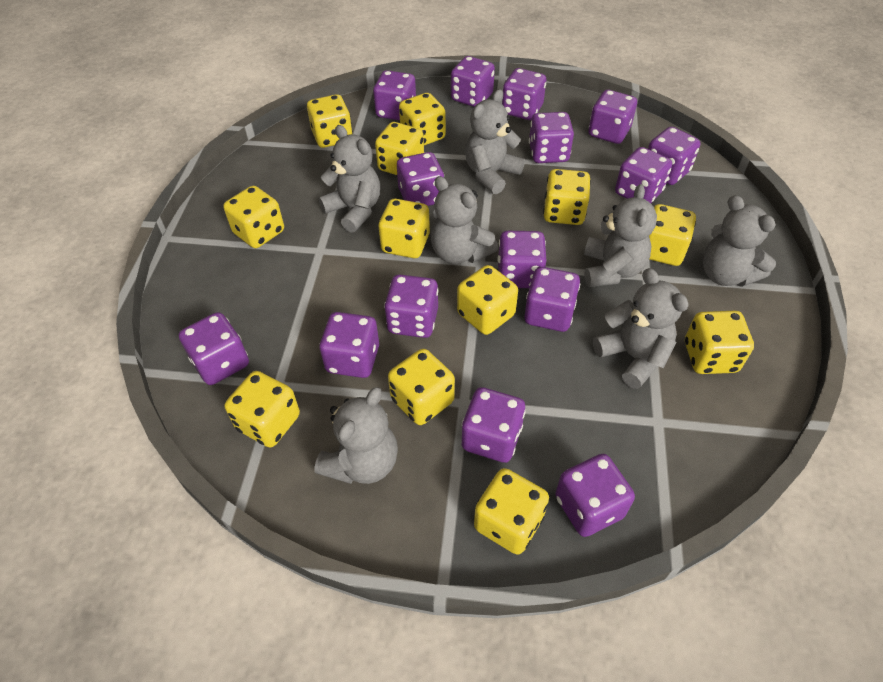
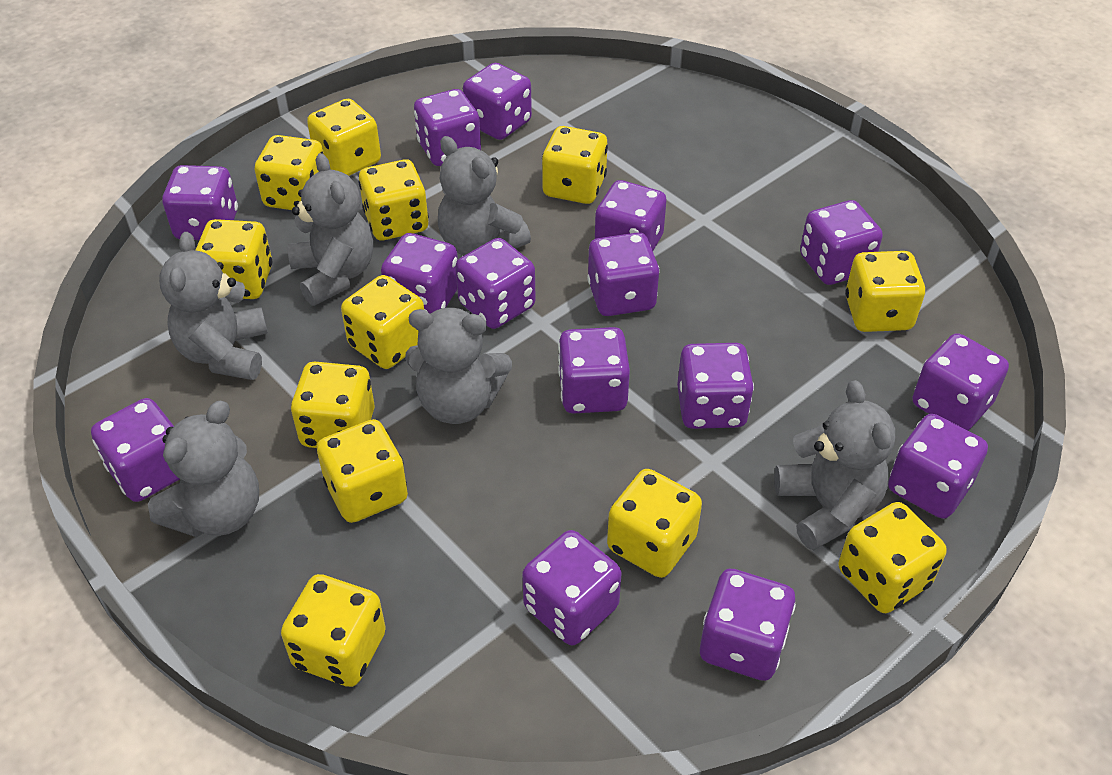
grey teddy bear: [314,387,398,484] [318,125,380,233] [430,176,498,264] [465,89,525,194] [584,184,657,287] [593,268,689,389] [702,195,776,287] = 7 -> [148,400,259,537] [159,232,268,380] [288,153,373,306] [405,308,512,424] [438,136,531,256] [774,380,895,550] = 6

